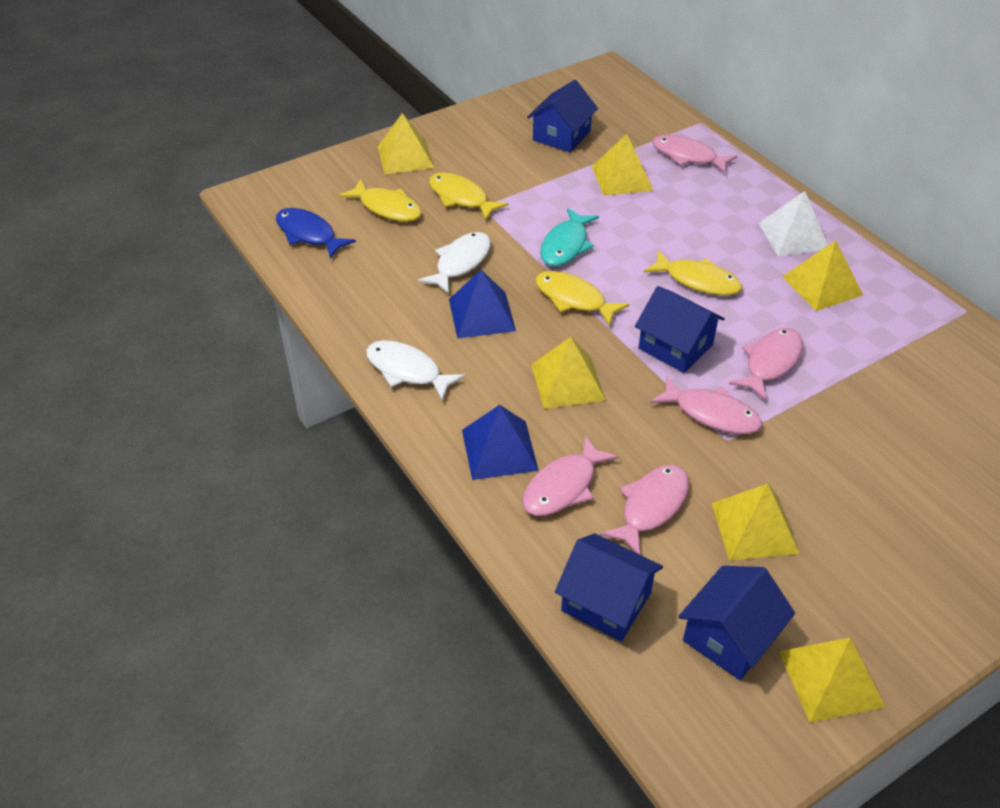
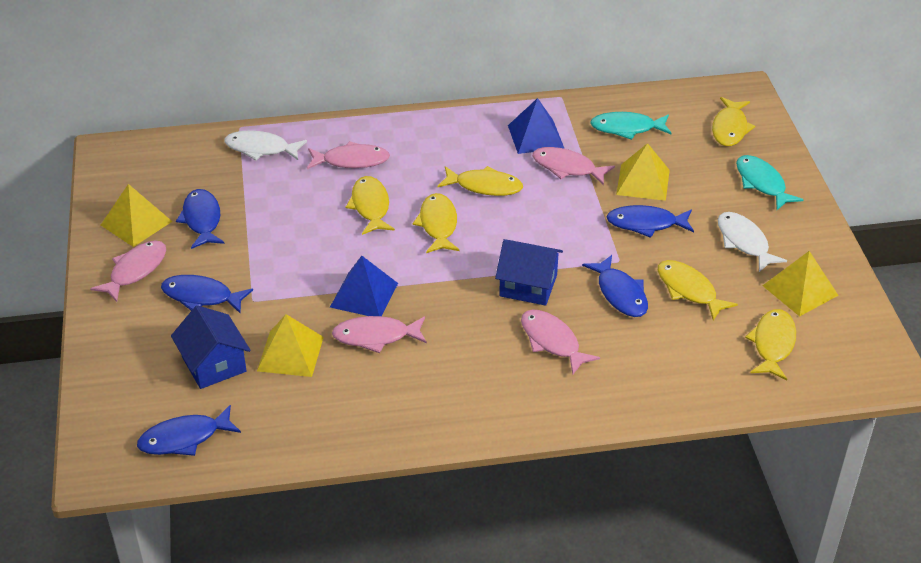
blue fish: [276,208,356,259] = 1 -> [137,405,241,456] [161,275,253,313] [176,189,225,249] [582,255,648,317] [606,205,694,238] = 5
blue house: [527,80,598,152] [555,533,663,642] [635,286,725,373] [678,566,795,680] = 4 -> [171,305,251,389] [495,239,563,306] = 2
turquoise fish: [540,208,599,266] = 1 -> [590,112,672,140] [736,155,803,210] = 2
white pyramid: [758,191,828,256] = 1 -> none = 0
yellow fish: [339,179,422,222] [429,173,508,221] [535,271,630,326] [644,250,742,295] = 4 -> [346,176,395,235] [413,193,460,253] [438,166,523,196] [658,260,738,320] [712,97,755,146] [745,309,796,380] = 6
yellow pyramid: [378,113,434,174] [531,337,606,409] [592,134,654,196] [711,484,800,561] [779,637,885,722] [782,240,863,311] = 6 -> [101,184,172,247] [257,314,324,377] [616,143,670,201] [762,251,839,316] = 4

